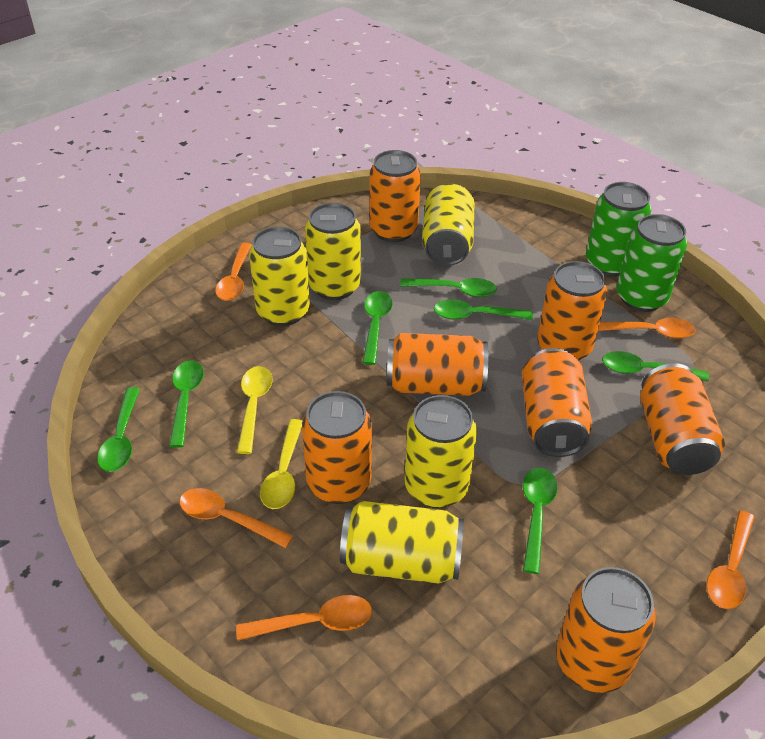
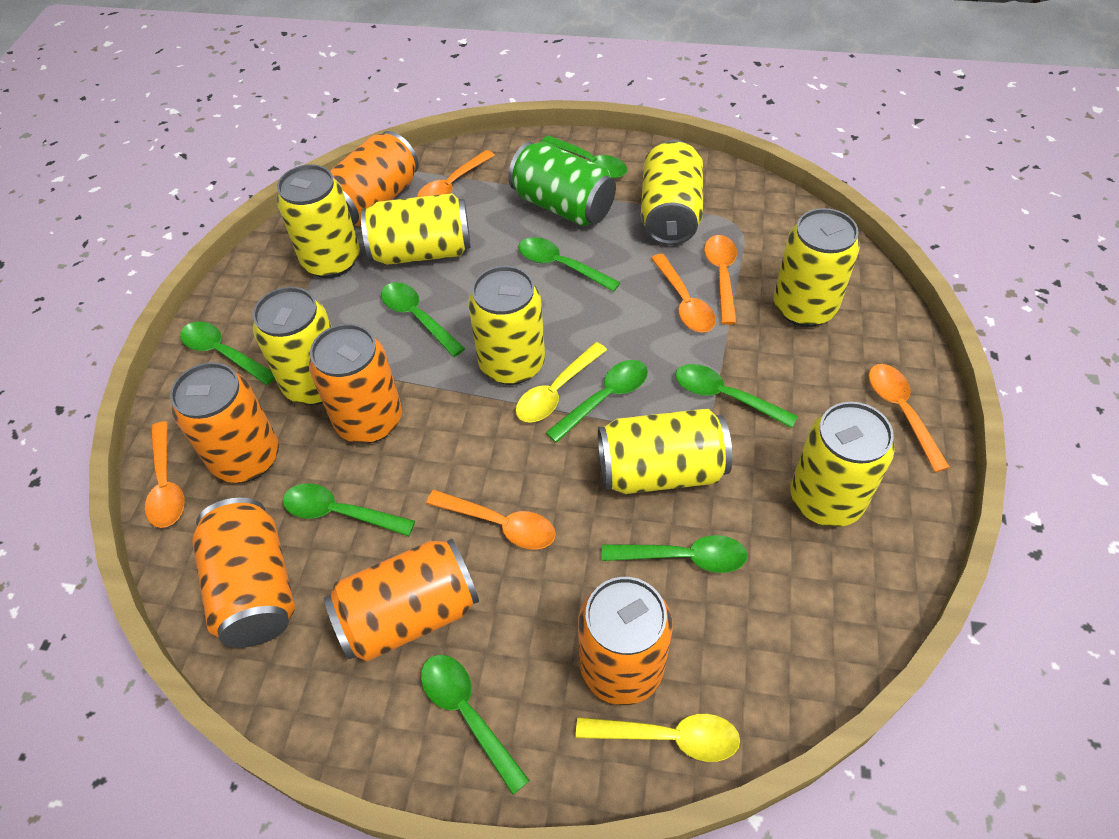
green can: [586,182,651,277] [617,214,687,312] = 2 -> [508,142,616,226] = 1
green spoon: [97,387,140,472] [169,360,204,448] [362,291,393,365] [400,278,497,297] [434,299,533,320] [523,468,557,574] [602,351,709,382] = 7 -> [180,322,275,385] [283,483,415,536] [381,282,465,357] [421,655,530,795] [519,237,621,292] [541,135,627,178] [546,360,648,443] [602,535,748,573] [675,364,798,428] = 9
orange can: [302,391,372,504] [369,150,421,242] [387,333,488,396] [522,348,592,457] [537,261,607,360] [556,567,656,693] [640,363,725,475] = 7 -> [170,362,279,483] [192,498,295,648] [309,324,402,444] [324,539,479,662] [330,131,419,226] [578,577,673,705] = 6
orange spoon: [179,488,293,548] [215,243,252,301] [236,595,372,641] [598,318,696,339] [706,510,755,609] = 5 -> [145,421,185,528] [417,150,495,197] [426,490,556,550] [651,254,716,333] [704,235,737,325] [869,364,950,472] = 6
yellow can: [249,226,310,326] [305,203,361,300] [340,501,464,584] [404,395,477,508] [422,183,475,266] = 5 -> [253,287,332,405] [277,165,360,278] [361,193,471,265] [468,266,545,385] [598,408,732,494] [641,140,703,245] [774,208,860,327] [791,402,895,527] = 8

